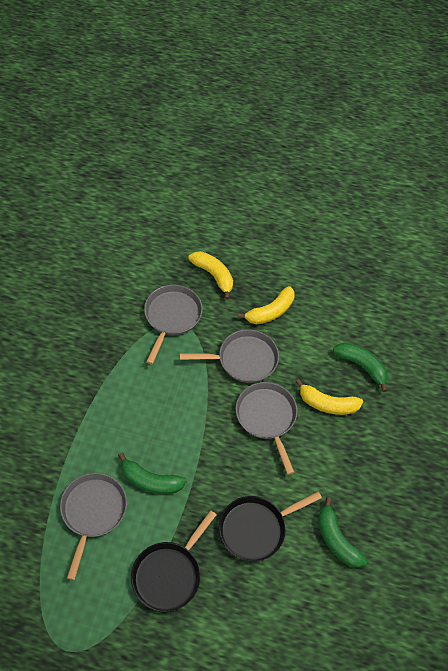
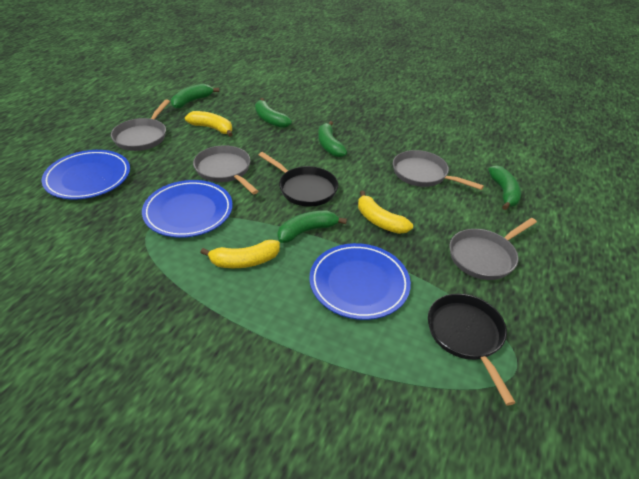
blue plate: none = 0 -> [41,150,130,200] [142,180,233,238] [310,243,411,320] = 3
green banana: [118,453,187,494] [318,497,367,568] [333,342,388,392] = 3 -> [171,84,219,109] [255,98,292,128] [277,210,347,243] [318,121,347,157] [488,165,521,210] = 5

